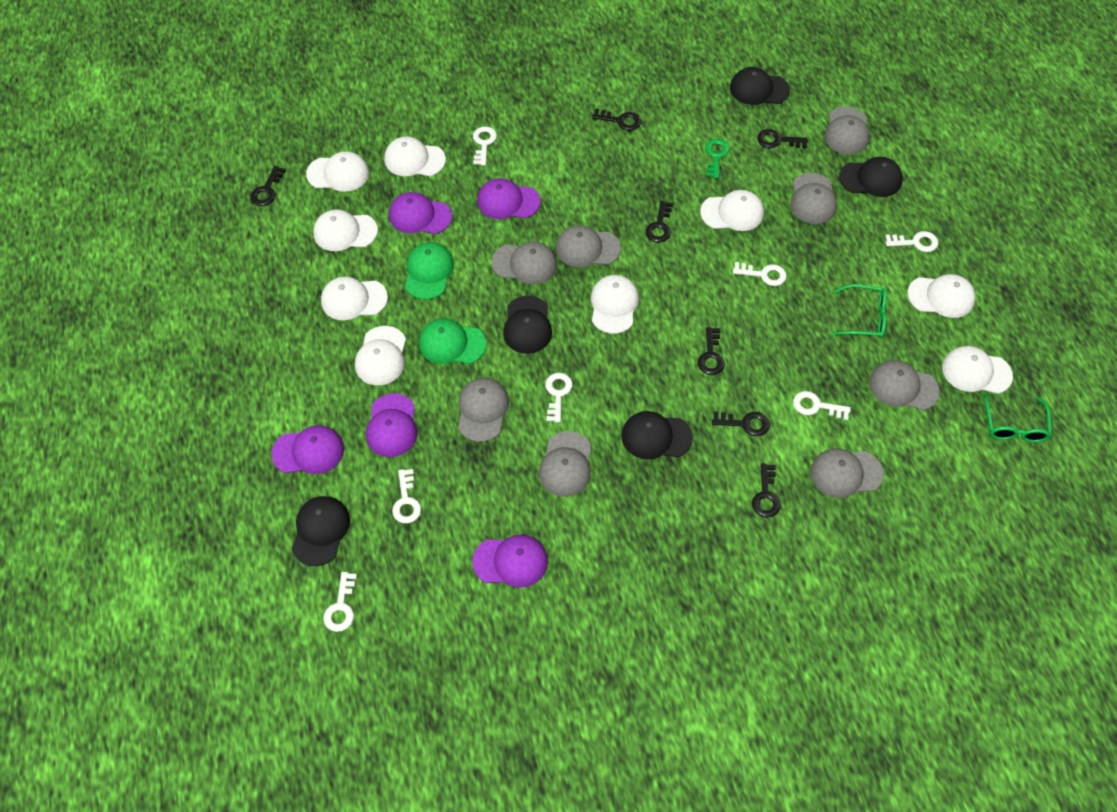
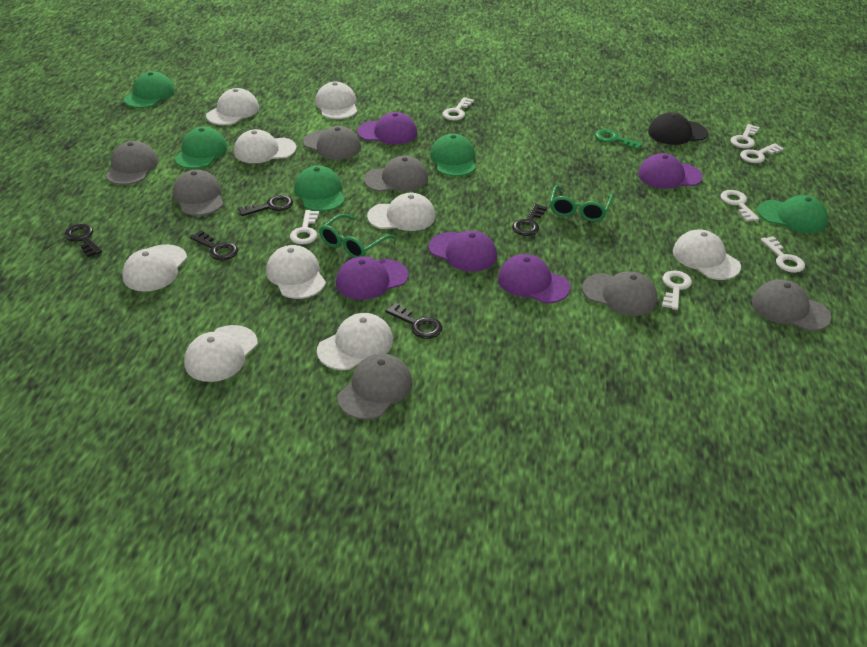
black cap: [292,496,350,566] [503,296,552,354] [621,411,693,459] [730,67,790,105] [839,157,903,197] = 5 -> [648,112,708,145] = 1
black key: [250,166,286,206] [592,108,641,131] [646,200,673,242] [698,327,725,375] [712,411,770,436] [752,463,781,518] [757,129,808,148] = 7 -> [64,224,102,257] [190,230,238,260] [238,195,293,216] [386,303,442,339] [512,204,547,236] = 5
green cap: [405,242,454,300] [419,319,486,364] = 2 -> [124,72,175,108] [174,127,228,169] [295,166,345,212] [430,134,476,176] [758,195,828,233] = 5
grey cap: [458,378,509,442] [492,242,557,284] [539,431,592,497] [556,225,621,268] [790,173,837,224] [811,448,884,498] [825,107,870,154] [869,360,940,410] = 8 -> [105,141,159,185] [173,170,224,216] [303,126,361,160] [337,354,412,420] [364,156,428,192] [582,271,657,316] [752,279,831,331] = 7

